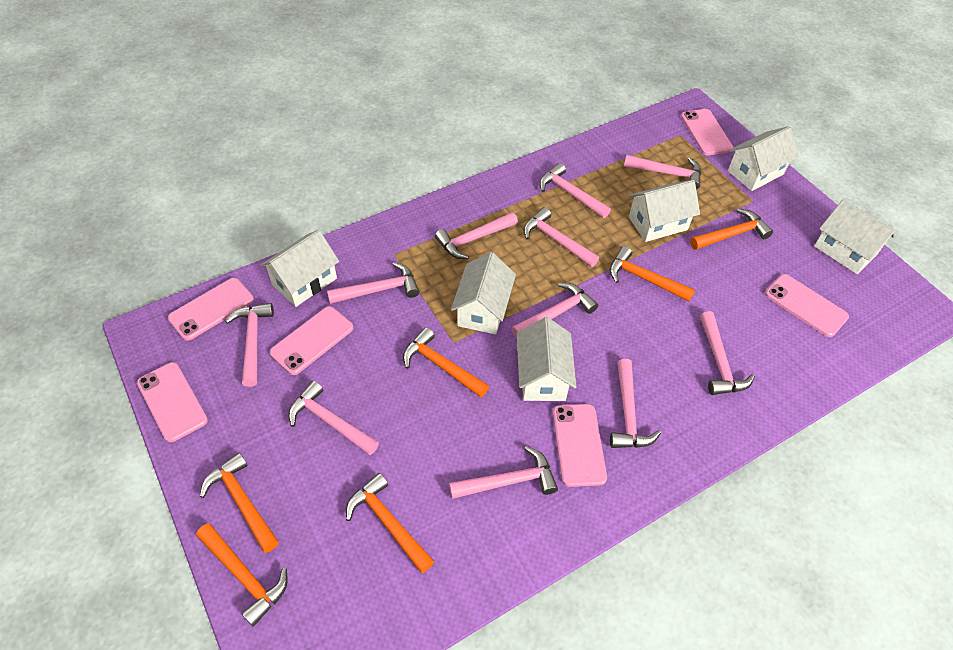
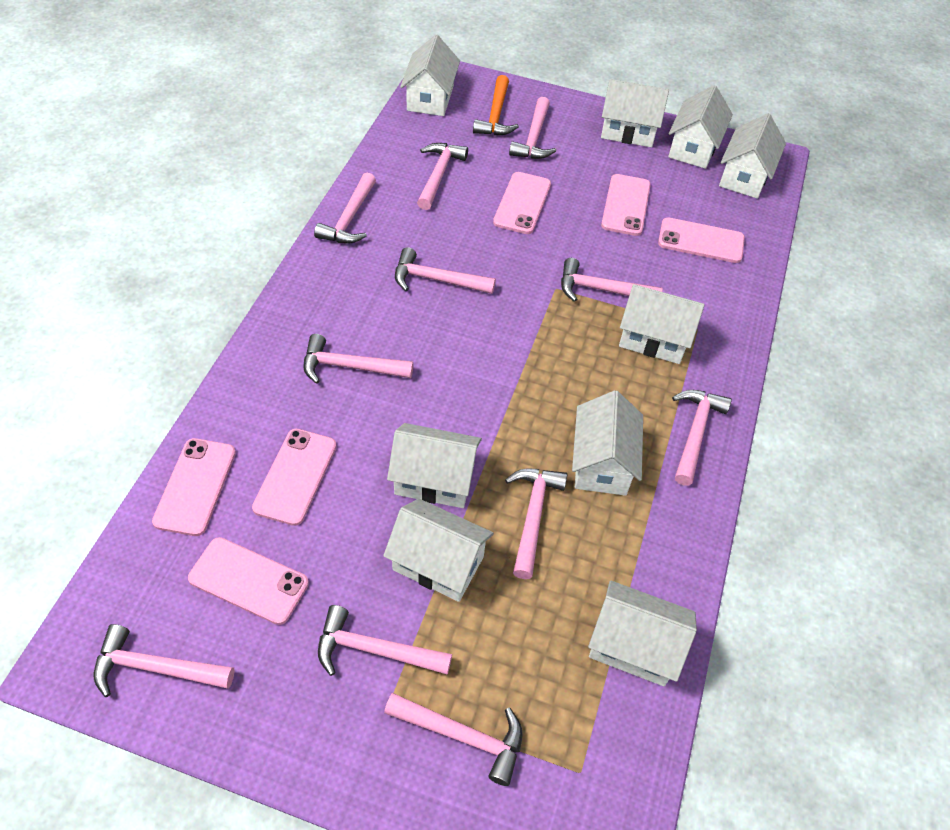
orange hammer: [196,523,288,626] [200,452,279,553] [346,473,434,573] [403,327,489,398] [610,246,695,302] [690,209,773,250] = 6 -> [473,75,519,136] = 1
white house: [260,230,339,307] [451,252,516,335] [517,317,576,401] [629,180,700,242] [728,126,799,191] [814,199,895,274] = 6 -> [383,498,494,602] [387,423,482,508] [400,35,460,116] [572,390,643,496] [588,580,697,686] [601,79,669,147] [619,284,705,364] [668,85,733,169] [719,114,786,199] = 9

